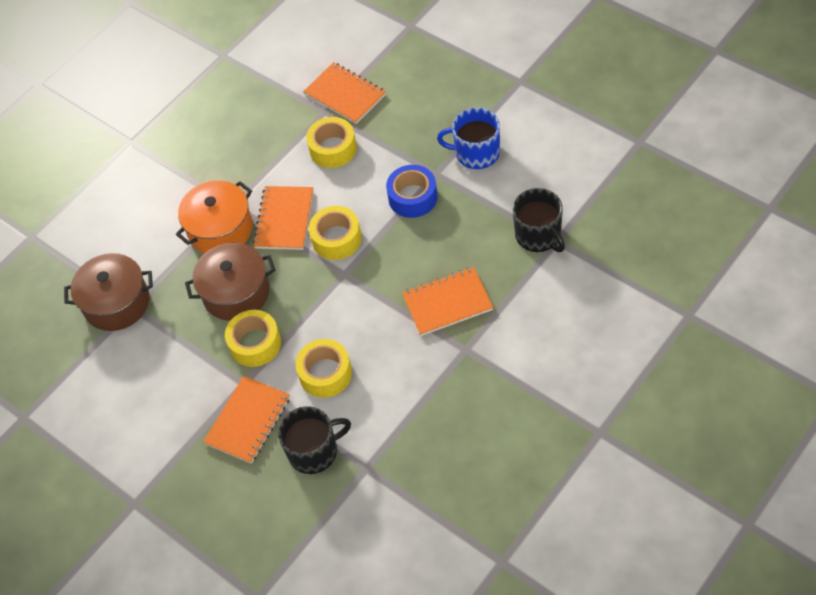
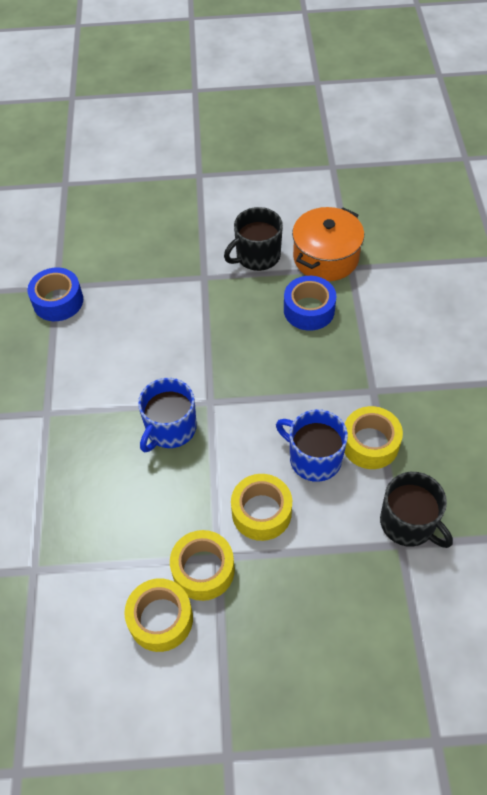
blue mug: [437,107,500,169] = 1 -> [138,378,197,452] [276,409,348,482] = 2
blue tape: [386,165,438,218] = 1 -> [27,267,83,321] [284,276,336,331] = 2
brown pot: [64,253,153,331] [185,243,275,321] = 2 -> none = 0
orange notebook: [203,376,290,464] [253,186,313,250] [303,62,386,124] [402,267,493,336] = 4 -> none = 0

